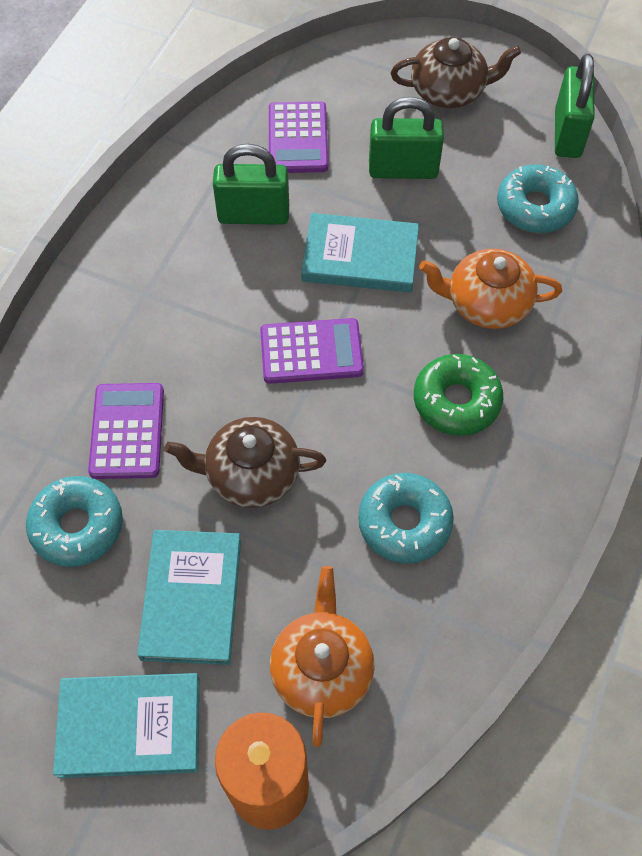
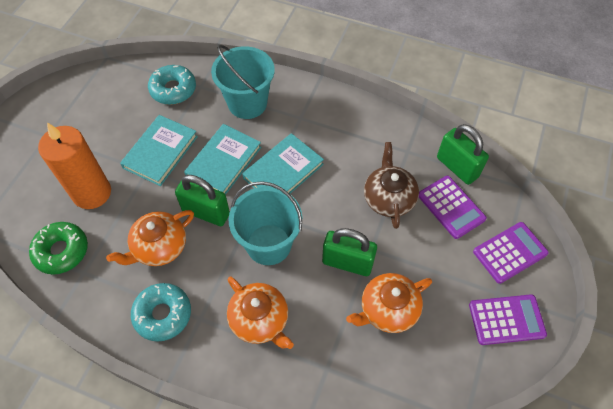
brown teapot: [165,417,326,508] [391,37,521,108] = 2 -> [364,142,419,229] = 1
orange teapot: [270,566,375,747] [419,249,562,329] = 2 -> [106,210,194,266] [227,277,294,349] [346,273,432,333] = 3
turquoise bucket: none = 0 -> [211,45,275,119] [228,181,302,265] = 2
turquoise donut: [26,476,123,567] [358,473,454,564] [497,165,579,233] = 3 -> [131,283,191,342] [148,65,196,105] = 2

